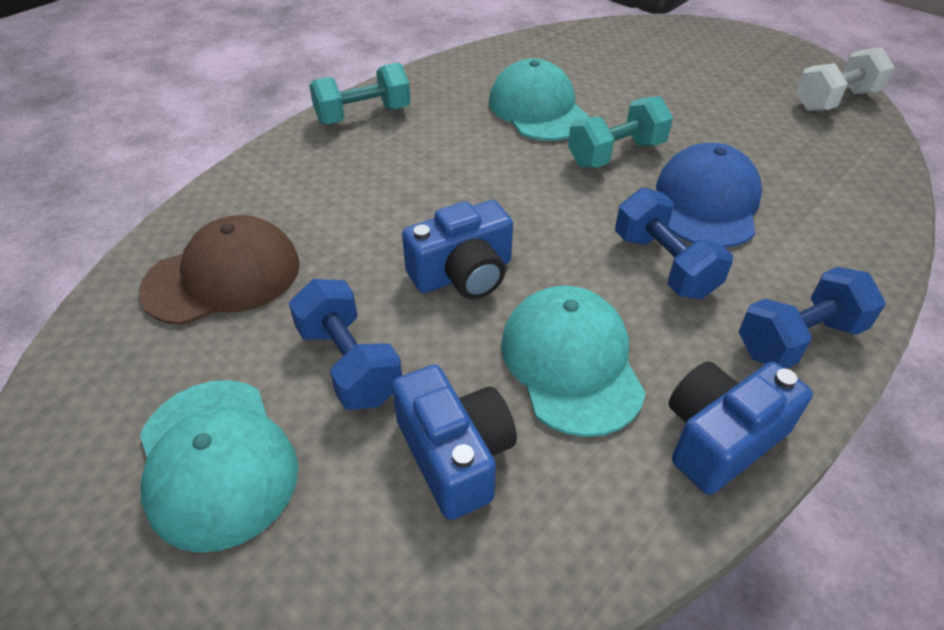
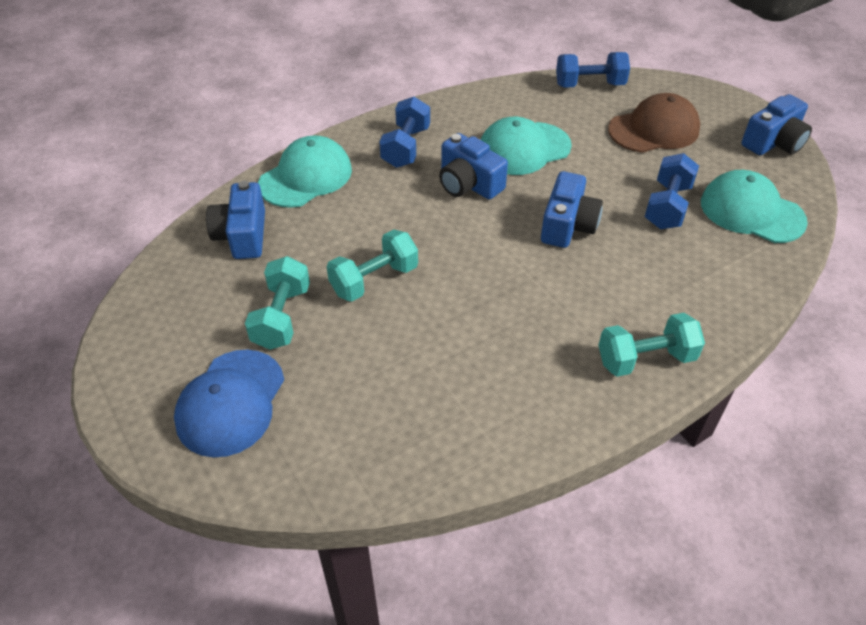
blue camera: [392,365,517,520] [402,200,513,299] [669,362,813,495] = 3 -> [206,181,265,259] [439,133,508,200] [541,171,603,248] [741,94,812,155] = 4
turquoise dumbbell: [309,63,411,125] [568,96,673,168] = 2 -> [245,256,310,350] [327,229,418,302] [598,313,705,377] = 3
white dumbbell: [796,47,895,111] = 1 -> none = 0

